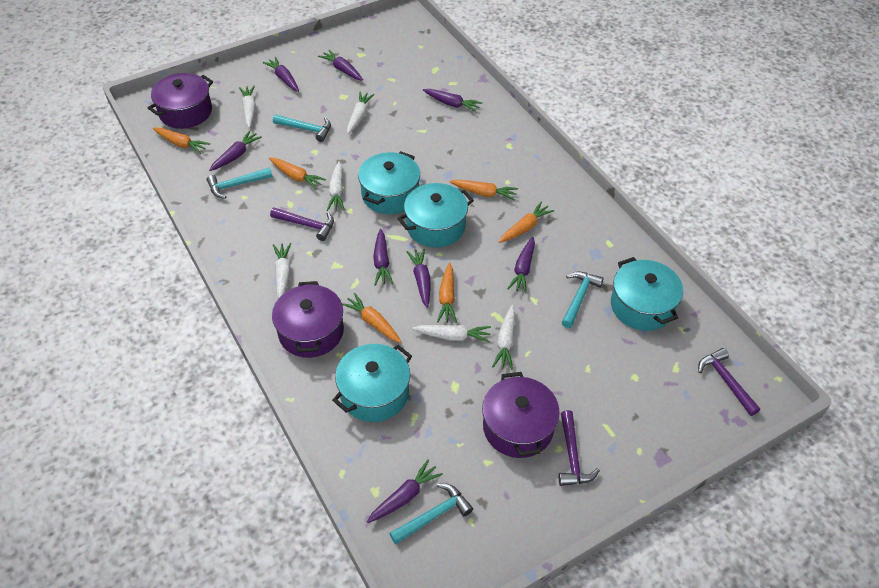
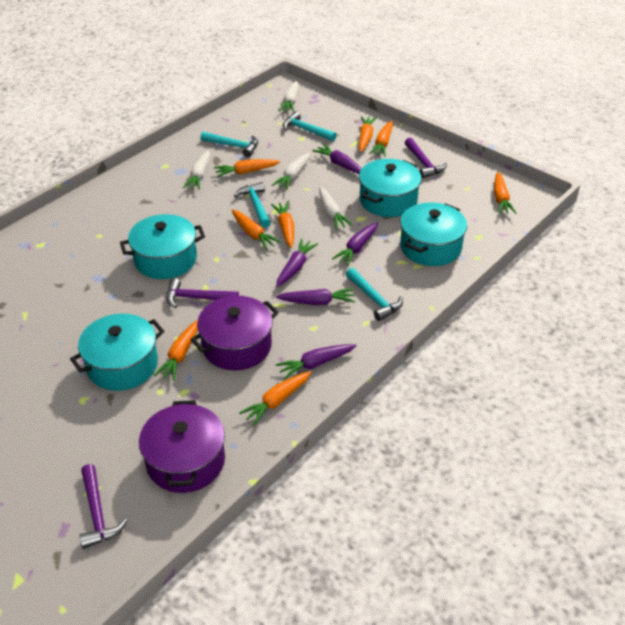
orange carrot: [153,127,210,154] [269,158,326,190] [342,293,401,343] [437,263,457,323] [450,179,518,201] [499,202,554,243] = 6 -> [154,320,198,381] [214,159,280,177] [232,210,281,250] [239,371,311,426] [271,202,294,248] [359,116,377,152] [369,121,393,157] [494,172,516,214] = 8
purple carrot: [209,131,262,171] [262,57,299,92] [318,50,363,81] [367,459,443,523] [373,229,394,286] [406,249,430,308] [423,89,482,112] [507,237,535,293] = 8 -> [275,344,357,379] [276,239,318,287] [276,288,355,305] [312,144,362,174] [332,222,378,266] = 5
purple pot: [148,73,213,129] [272,281,344,358] [482,372,560,458] = 3 -> [139,400,225,493] [190,296,279,371] = 2
white carrot: [239,85,256,128] [273,243,292,298] [327,162,345,211] [347,92,375,134] [412,325,491,343] [492,305,515,370] = 6 -> [183,150,210,190] [272,152,310,190] [279,80,299,112] [319,187,353,230] = 4

